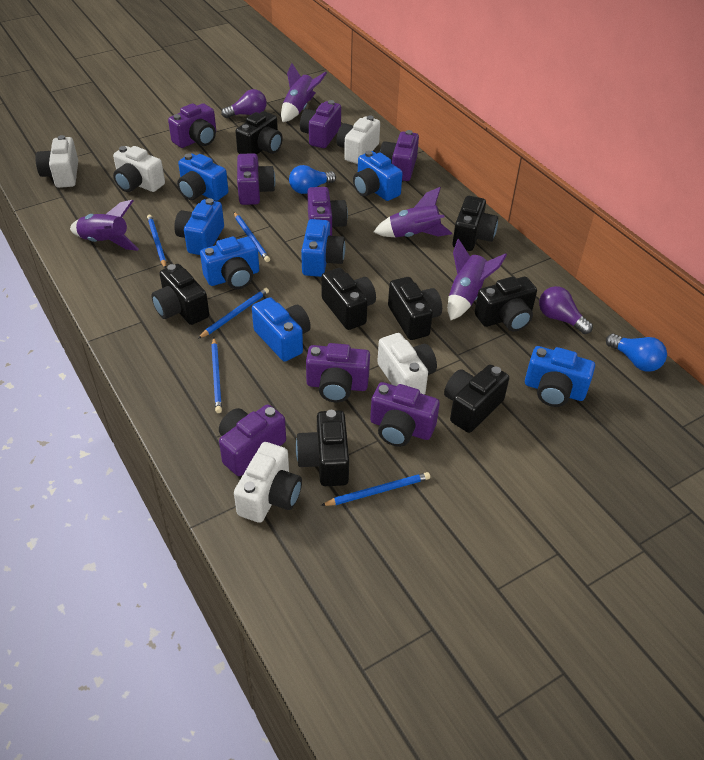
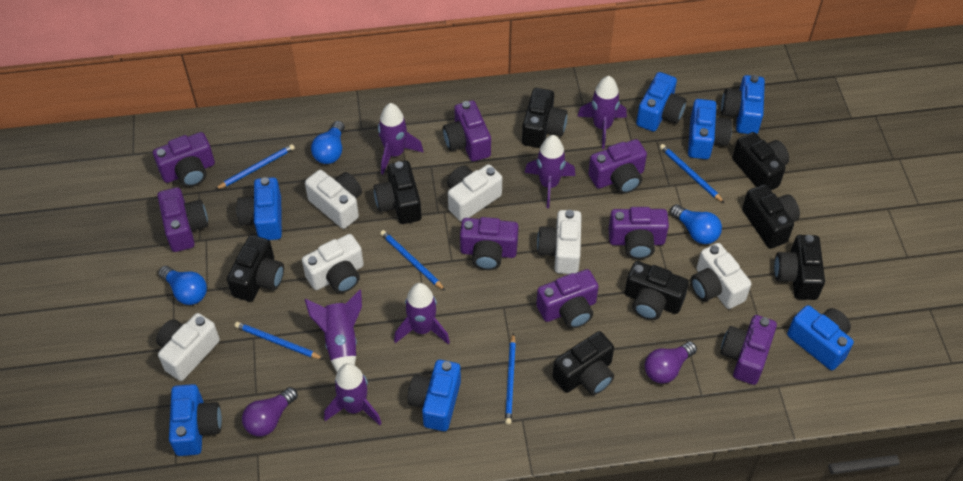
blue light bulb: [289,165,336,194] [606,334,667,372] = 2 -> [158,266,207,305] [311,121,345,164] [670,204,722,244] = 3
purple rocket: [70,200,139,251] [281,63,327,122] [374,187,452,237] [448,238,507,320] = 4 -> [305,290,362,372] [324,363,382,425] [378,103,424,174] [394,283,450,344] [525,135,575,208] [577,76,627,149] = 6
white camera: [35,135,78,188] [113,146,165,192] [234,442,302,523] [336,116,380,164] [377,333,437,395] = 5 -> [156,313,220,381] [302,234,364,293] [305,170,362,229] [447,164,502,222] [537,210,582,274] [691,243,751,309] = 6

